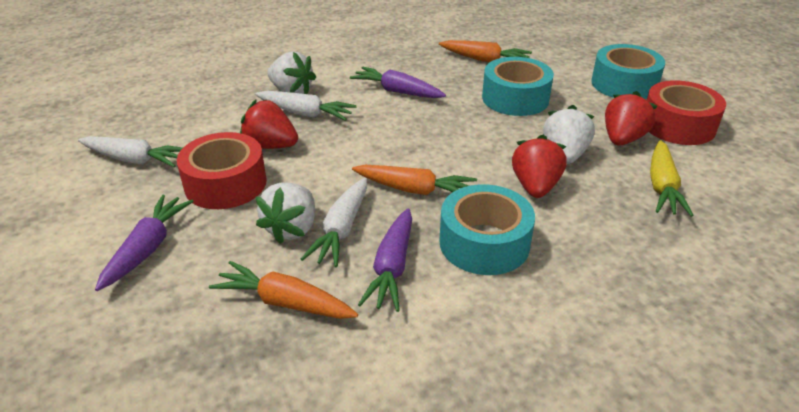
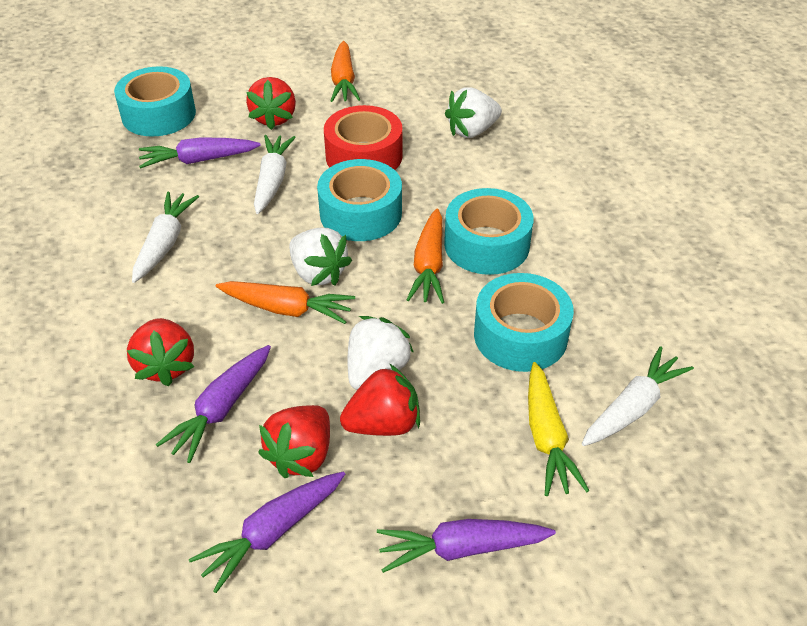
purple carrot: [95,195,194,291] [350,67,446,98] [358,208,412,312] = 3 -> [139,137,261,169] [156,345,271,463] [189,472,345,593] [377,519,556,573] = 4
red strawberry: [240,100,298,149] [512,135,567,198] [605,91,658,146] = 3 -> [127,318,194,386] [246,77,296,130] [258,405,330,478] [340,364,420,436] = 4
red tape: [177,132,266,209] [647,80,726,145] = 2 -> [324,105,403,170] = 1
turquoise tape: [439,184,535,275] [482,57,554,116] [591,44,665,99] = 3 -> [114,66,196,137] [317,159,402,241] [444,188,534,275] [474,273,574,372] = 4

